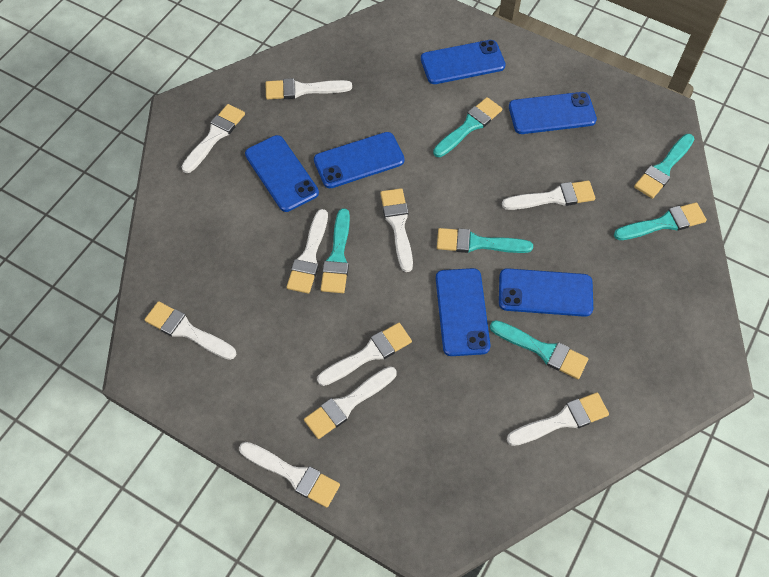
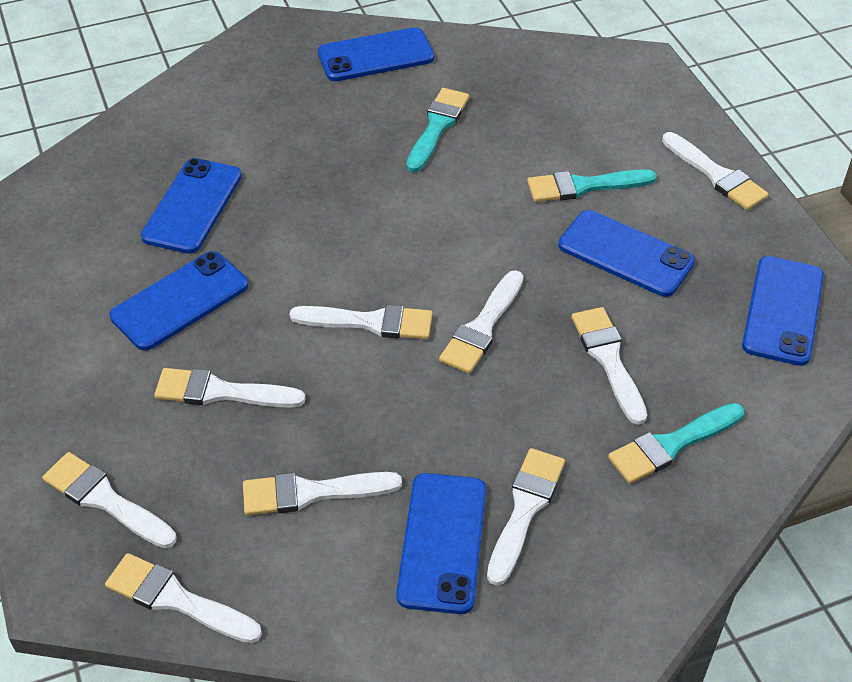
turquoise brush: [321,208,350,293] [433,97,502,157] [437,228,533,253] [490,320,588,379] [614,202,707,240] [634,134,694,199] = 6 -> [406,88,469,172] [527,169,657,202] [608,403,744,484] = 3
white brush: [145,301,236,360] [181,104,245,173] [239,442,340,508] [266,78,352,99] [287,209,328,294] [304,366,397,439] [317,323,412,386] [380,188,413,272] [502,181,595,210] [507,392,609,446] = 10 -> [42,452,177,548] [105,553,262,643] [154,368,306,408] [243,472,402,515] [290,305,433,340] [439,270,523,374] [487,448,565,586] [571,307,647,425] [662,132,769,210] = 9

